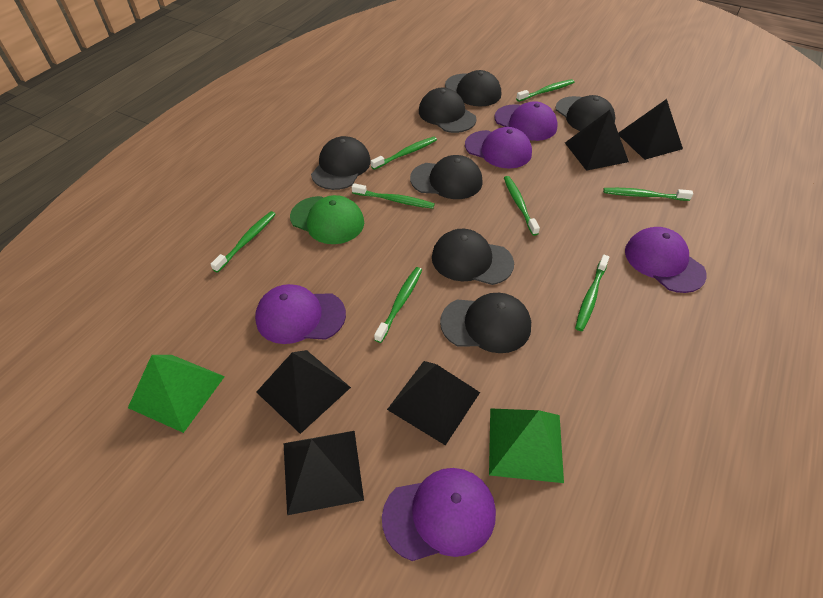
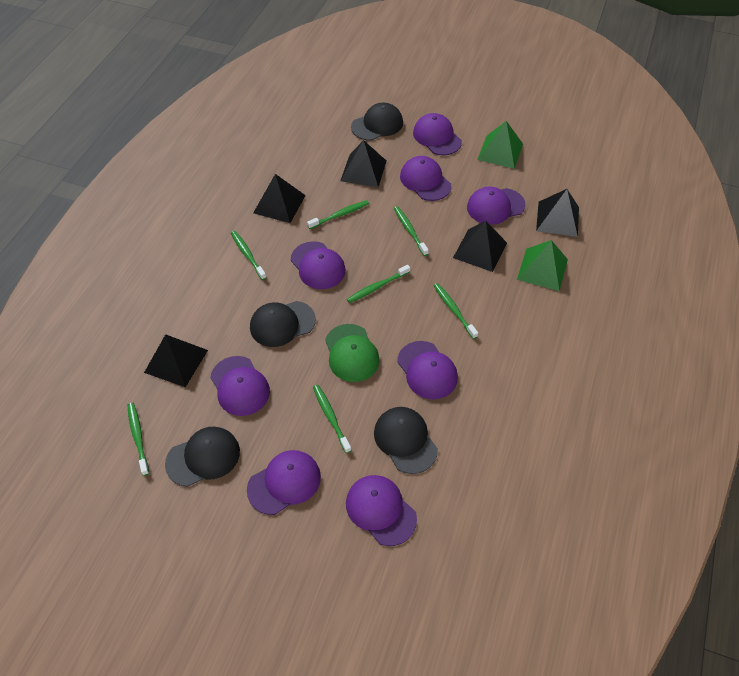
black cap: [311,136,371,190] [410,155,483,199] [419,88,477,133] [432,229,514,285] [440,293,531,353] [445,70,501,107] [555,95,615,131] = 7 -> [165,427,240,487] [250,301,316,347] [351,103,403,141] [374,407,438,474] = 4
green toothbrush: [210,211,276,273] [352,183,435,209] [371,137,437,170] [374,267,422,343] [504,176,540,236] [516,79,575,102] [575,255,610,331] [603,188,693,201] = 8 -> [127,403,149,476] [231,231,267,280] [307,200,369,229] [313,385,352,453] [347,265,410,303] [394,206,429,256] [434,283,478,339] = 7
purple cap: [255,284,346,344] [382,468,496,561] [465,127,532,169] [494,101,558,141] [625,227,707,293] = 5 -> [210,356,270,416] [247,450,321,515] [291,241,346,289] [346,475,417,546] [397,341,458,399] [400,156,451,201] [413,113,462,156] [467,187,525,225] = 8

